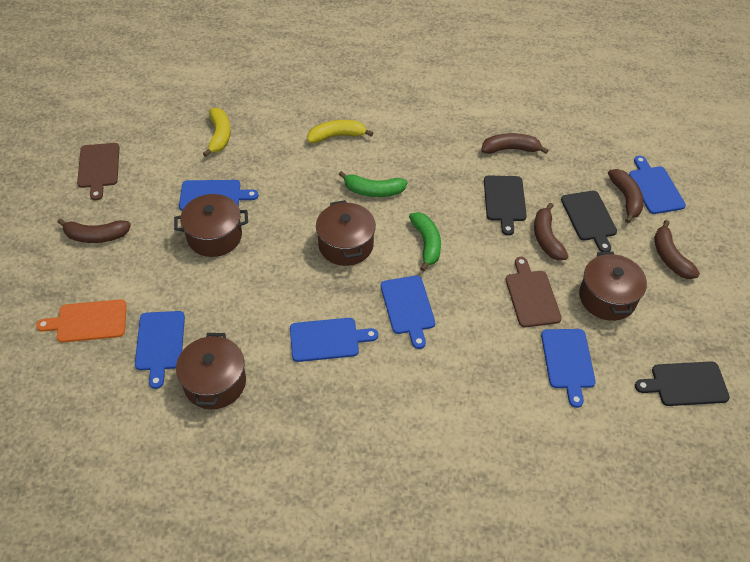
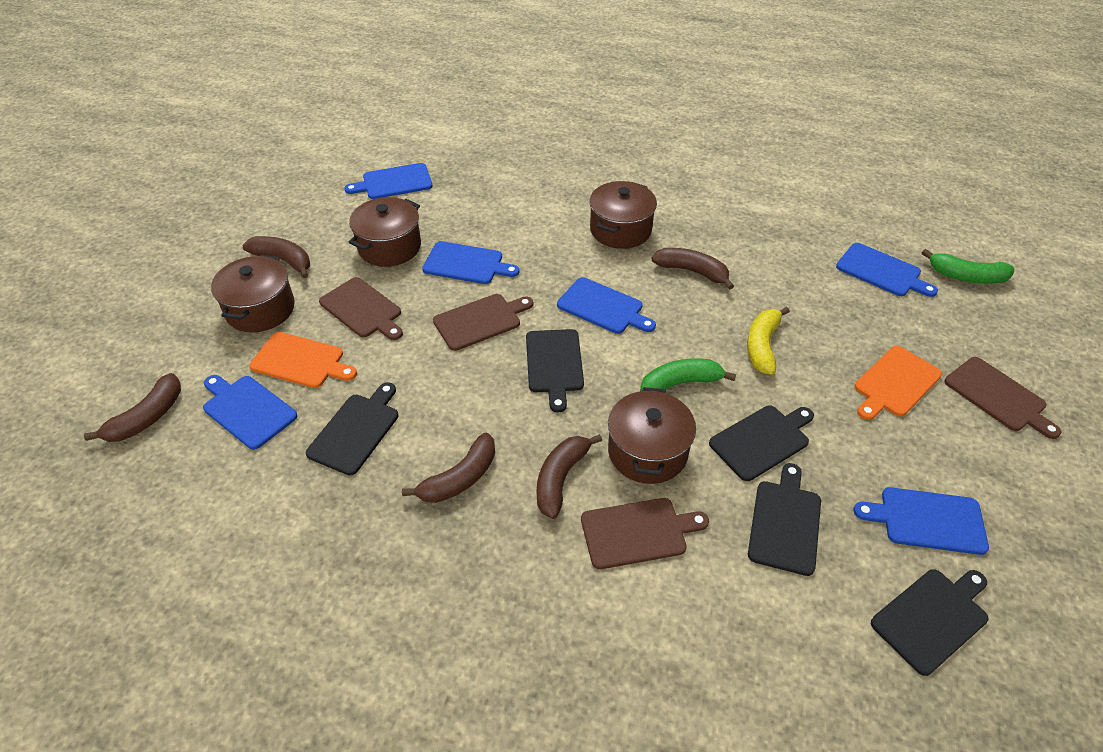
black cutting board: [484,175,527,236] [561,191,617,252] [635,361,730,406] = 3 -> [306,382,398,475] [526,329,584,412] [709,406,814,481] [748,463,821,576] [871,569,988,676] = 5
brown cutting board: [77,143,119,200] [506,257,562,327] = 2 -> [319,277,403,340] [433,294,533,351] [581,498,709,569] [944,357,1061,439] = 4
orange cutting board: [36,299,127,343] = 1 -> [249,332,357,388] [855,346,942,420] = 2
yellow banana: [203,108,231,157] [307,120,373,143] = 2 -> [747,307,790,375] = 1

